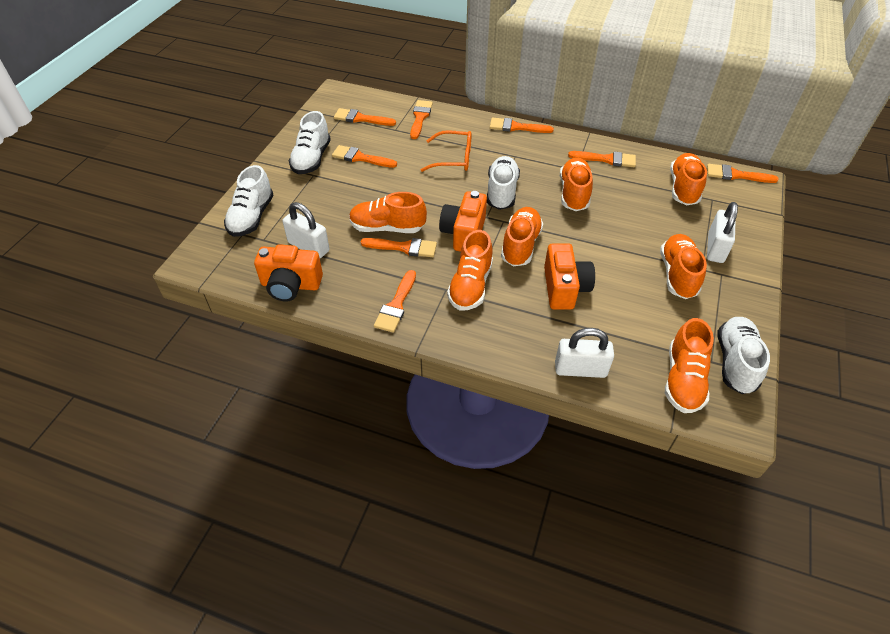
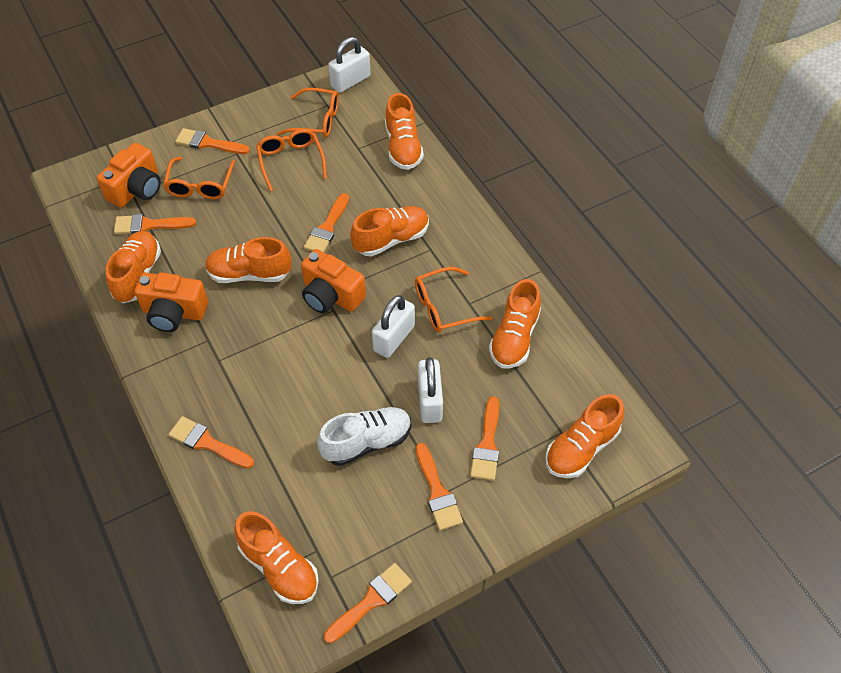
orange brush: [332,145,397,168] [334,108,396,126] [361,238,437,257] [374,270,416,333] [410,100,433,139] [490,118,554,133] [568,151,636,167] [707,164,779,183] = 8 -> [114,214,196,234] [168,416,254,469] [175,128,250,154] [304,193,349,252] [324,563,412,643] [416,443,463,531] [470,396,499,481] = 7
orange glasses: [421,130,472,172] = 1 -> [163,157,235,200] [256,129,327,191] [277,88,339,138] [415,267,492,333] = 4
white shoe: [224,165,273,237] [289,111,331,174] [487,156,520,210] [718,317,770,394] = 4 -> [317,407,411,466] = 1

